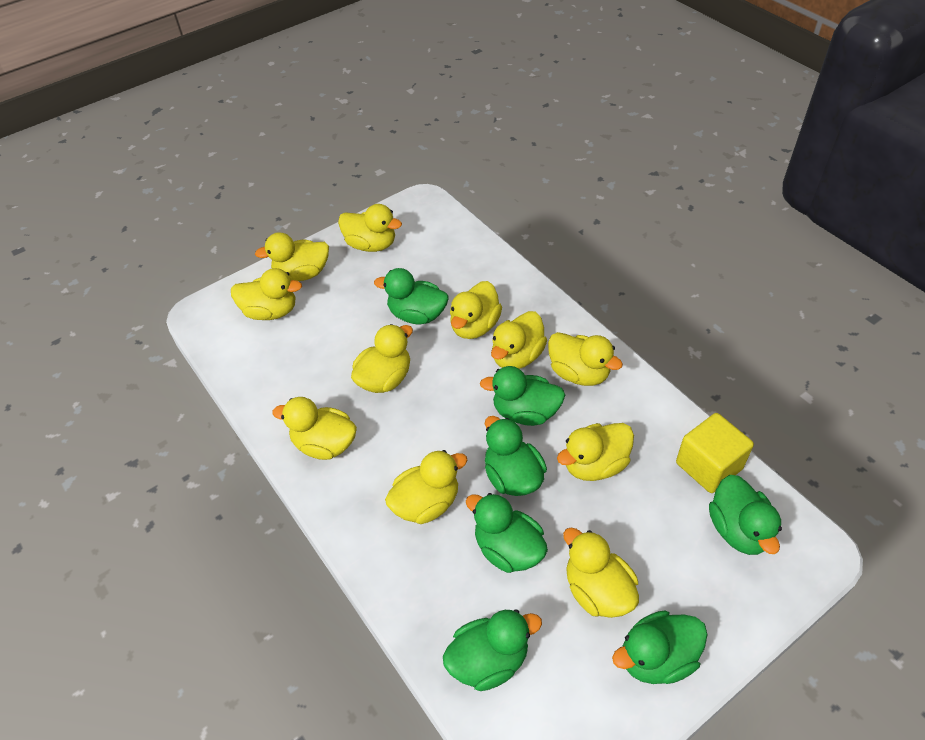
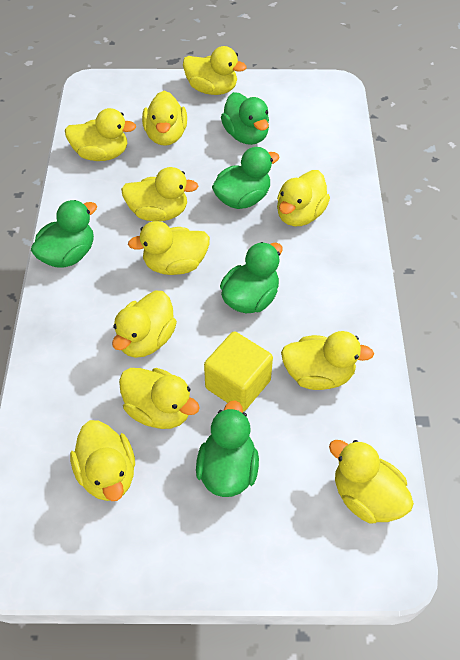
green duck: [374,268,448,324] [443,610,542,691] [466,493,548,573] [480,366,565,426] [485,416,547,496] [612,610,708,684] [709,475,782,555] = 7 -> [31,200,97,268] [196,400,259,497] [212,147,279,209] [220,242,283,313] [221,92,269,145] = 5

